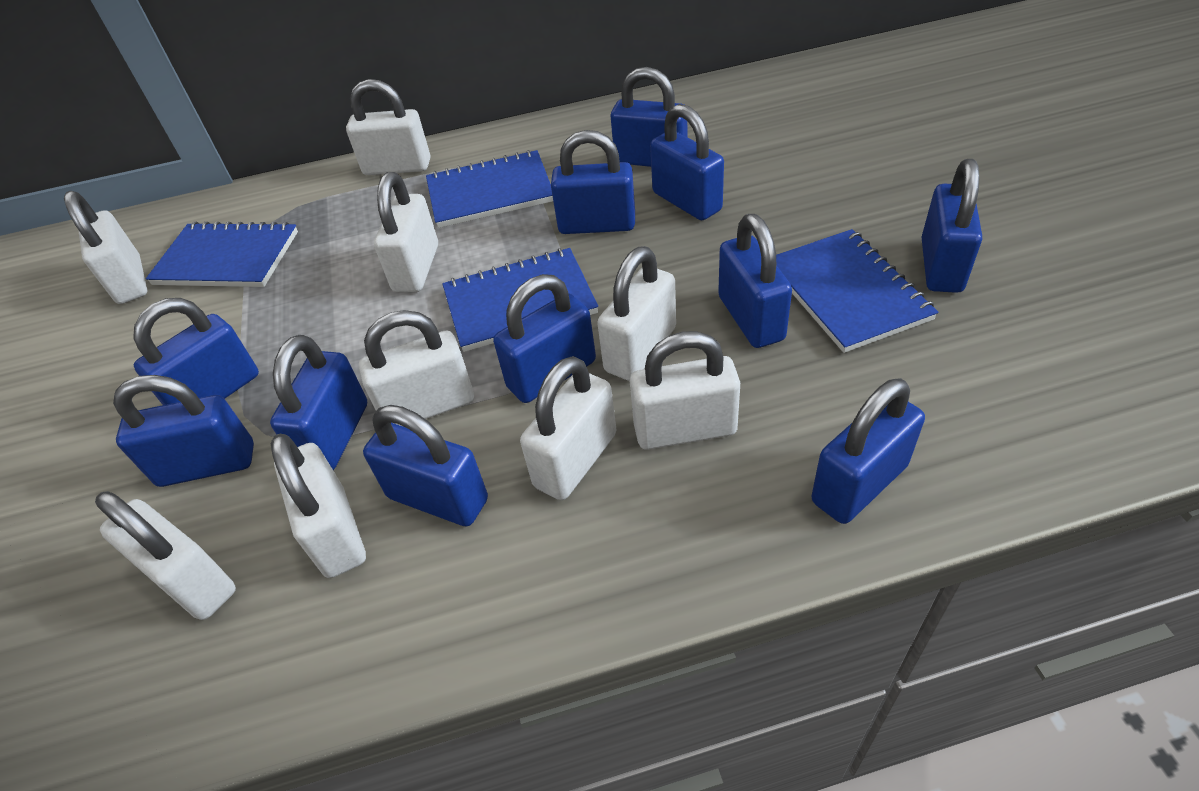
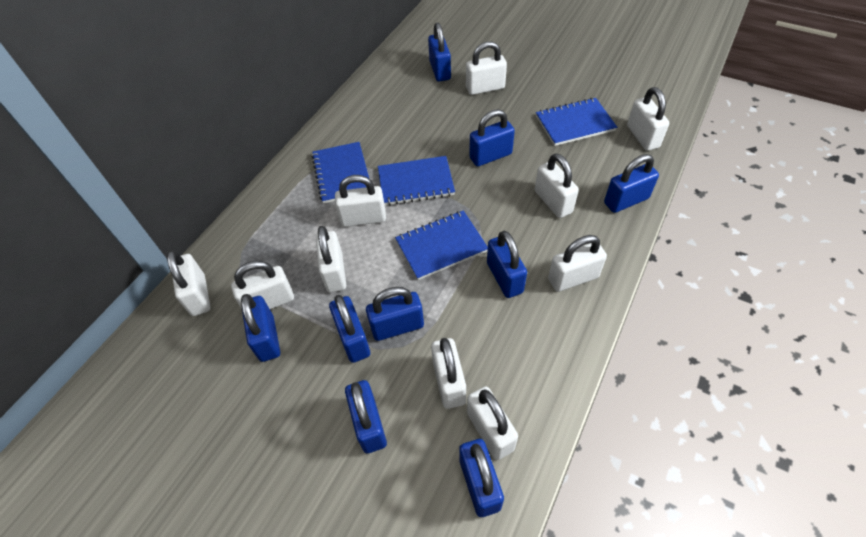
blue padlock: [113,375,254,487] [133,298,259,405] [270,335,367,470] [363,405,488,526] [493,274,596,403] [551,130,635,234] [611,67,687,167] [650,104,724,220] [718,214,792,348] [812,378,925,524] [922,159,982,293] = 11 -> [241,294,280,362] [329,295,370,363] [345,380,387,453] [366,287,424,341] [428,23,451,82] [459,439,504,517] [469,109,515,167] [487,231,527,298] [604,154,659,213] = 9
white padlock: [64,191,148,304] [95,491,236,620] [271,434,366,578] [346,79,430,175] [359,310,474,427] [374,172,438,292] [520,356,617,500] [597,246,676,381] [630,331,740,450] = 9 -> [167,250,211,316] [231,261,294,309] [316,226,346,292] [335,175,386,227] [431,338,466,409] [466,41,507,95] [467,387,518,460] [535,153,579,218] [548,235,607,292] [627,87,669,151] = 10

